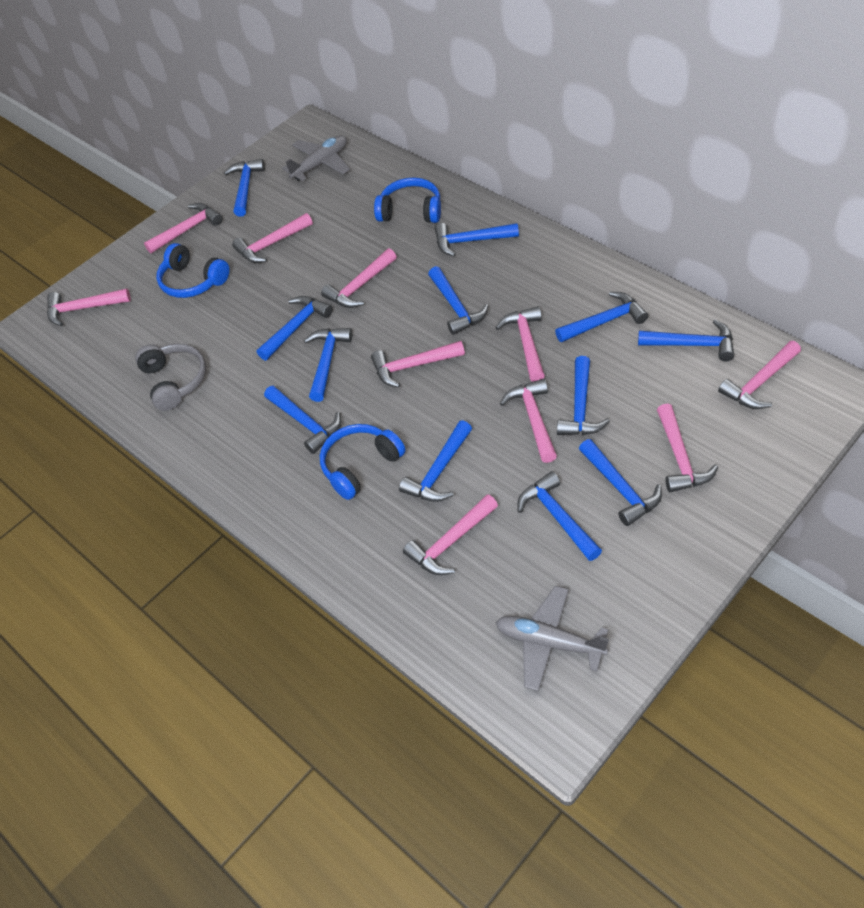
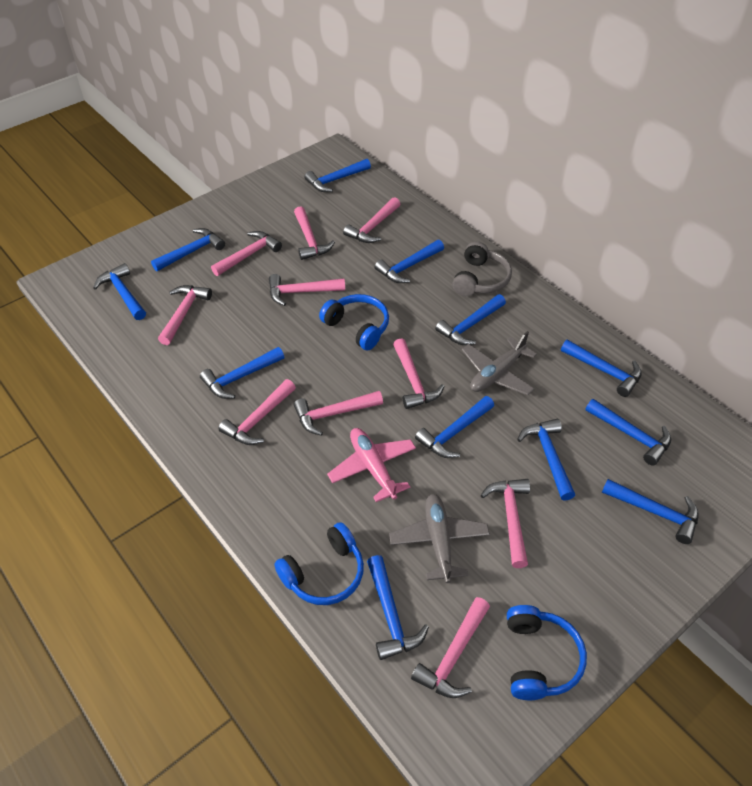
pink plane: none = 0 -> [327,428,416,502] = 1

